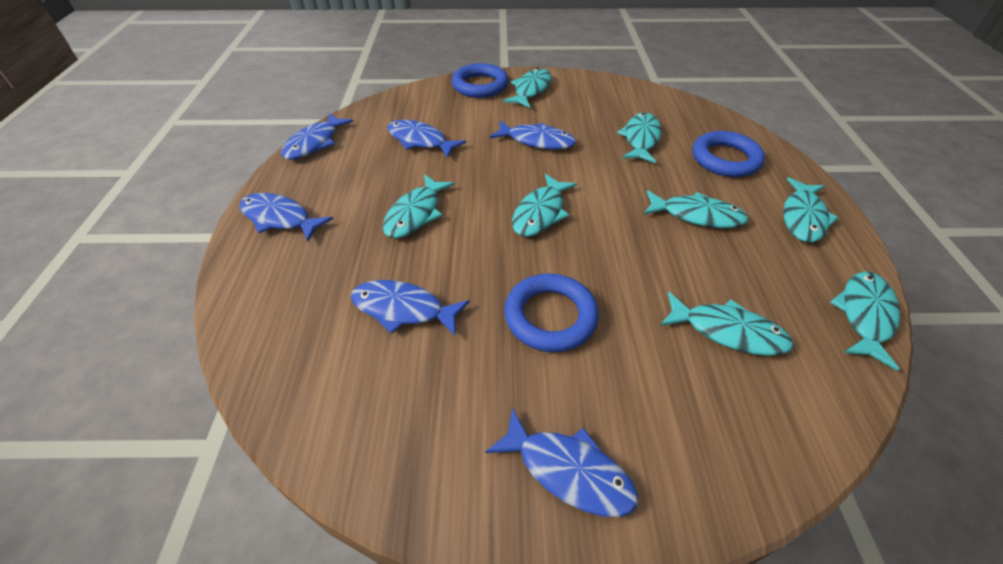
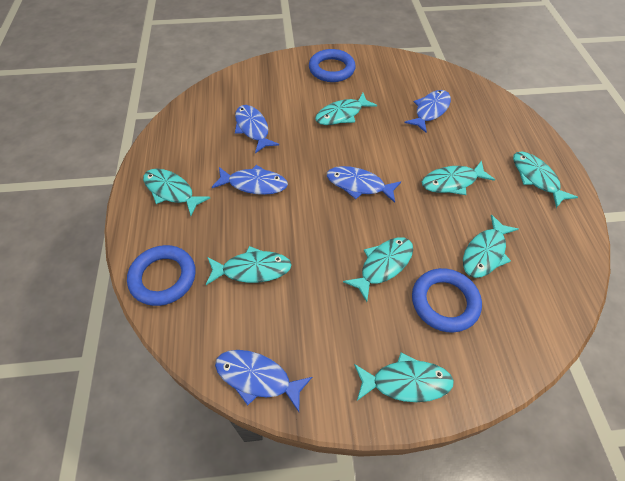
blue fish: [240,193,333,242] [281,113,354,160] [351,280,470,336] [387,120,466,158] [485,408,638,517] [490,121,576,149] = 6 -> [212,165,288,195] [215,350,312,412] [235,105,279,153] [327,166,401,203] [404,90,451,133] = 5

